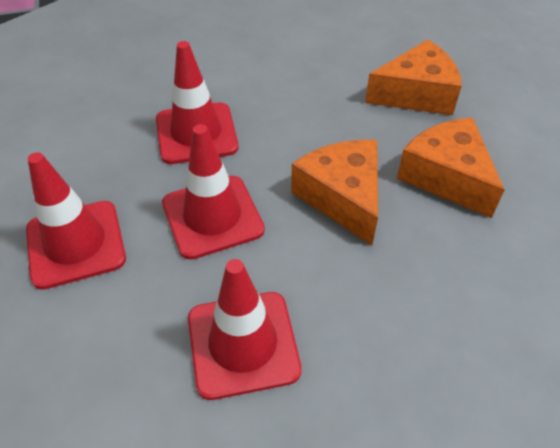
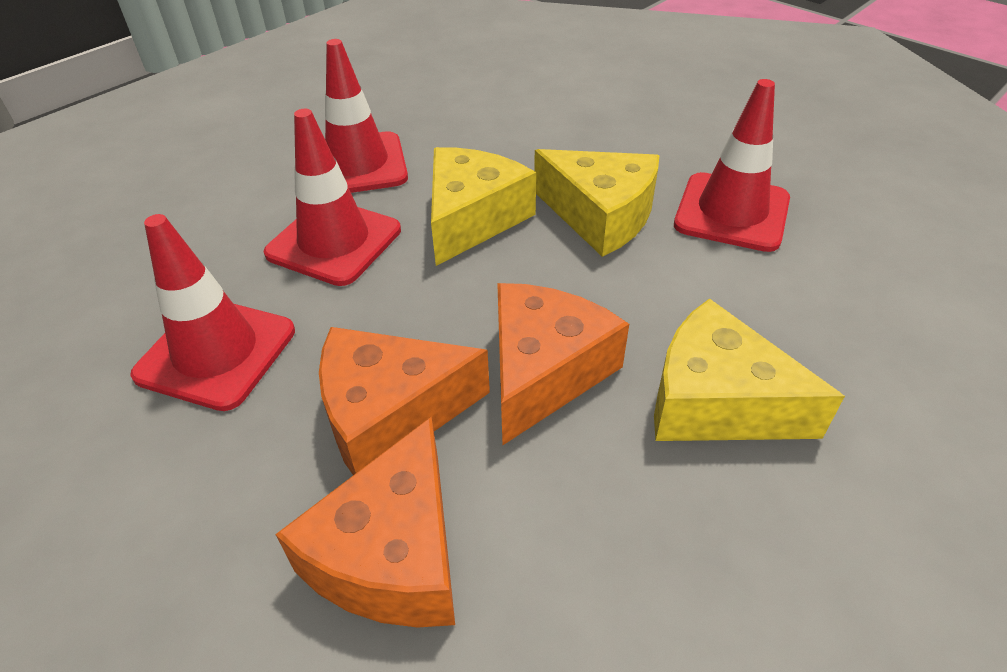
yellow cheese: none = 0 -> [431,147,536,266] [534,149,660,257] [654,298,845,441] = 3

